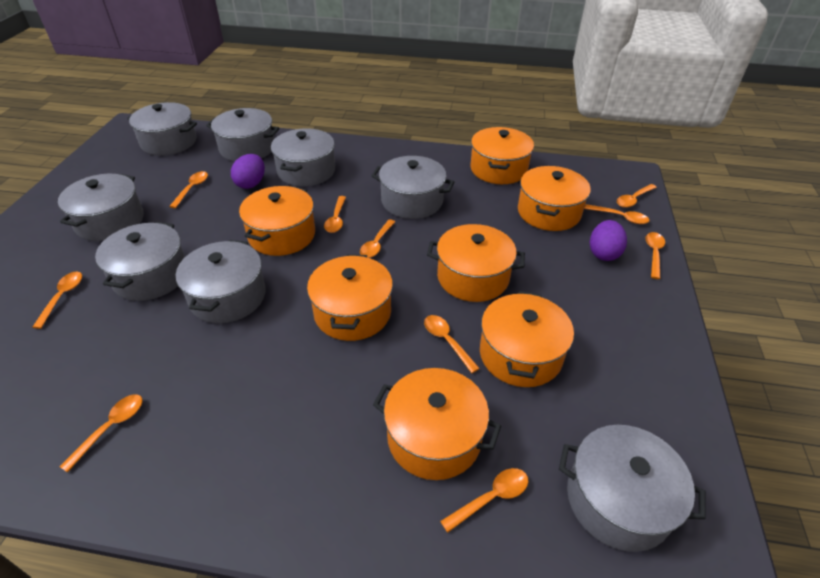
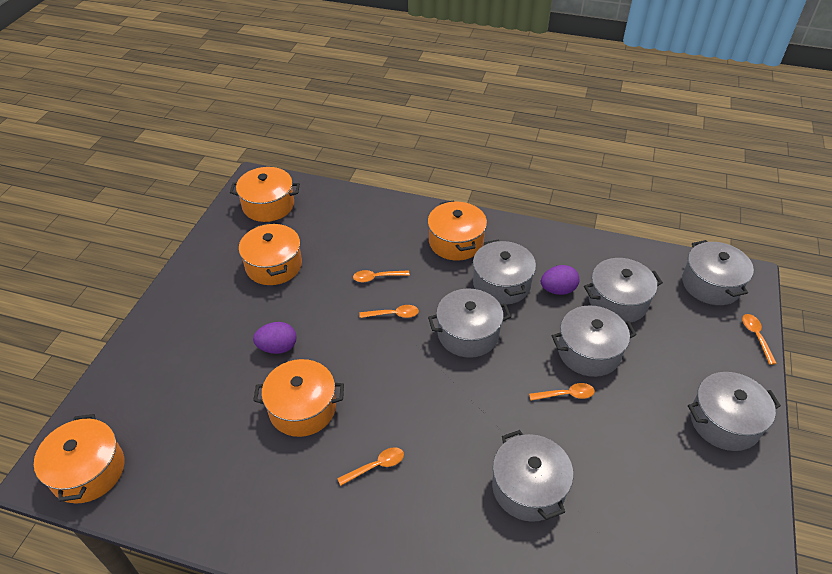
grey pot: [58,174,144,241] [95,222,185,301] [127,102,197,156] [176,240,266,323] [206,108,279,162] [271,128,335,186] [371,156,454,219] [559,425,705,552] = 8 -> [428,288,511,358] [473,240,536,305] [492,430,573,522] [552,305,637,377] [584,258,663,323] [682,240,754,305] [688,372,781,451] = 7
orange pot: [239,186,315,256] [307,254,393,341] [373,368,501,480] [427,224,525,302] [470,127,534,184] [480,291,574,387] [518,166,591,231] = 7 -> [34,414,124,504] [230,167,300,222] [239,223,302,285] [253,359,344,437] [428,200,487,261] = 5
orange spoon: [32,272,82,329] [60,394,143,473] [169,171,208,208] [324,196,346,233] [360,219,395,258] [424,315,480,373] [440,468,528,533] [584,204,650,224] [617,184,657,208] [645,232,665,279] = 10 -> [337,447,404,486] [353,270,410,282] [359,305,419,318] [529,383,595,401] [742,314,777,365] = 5

